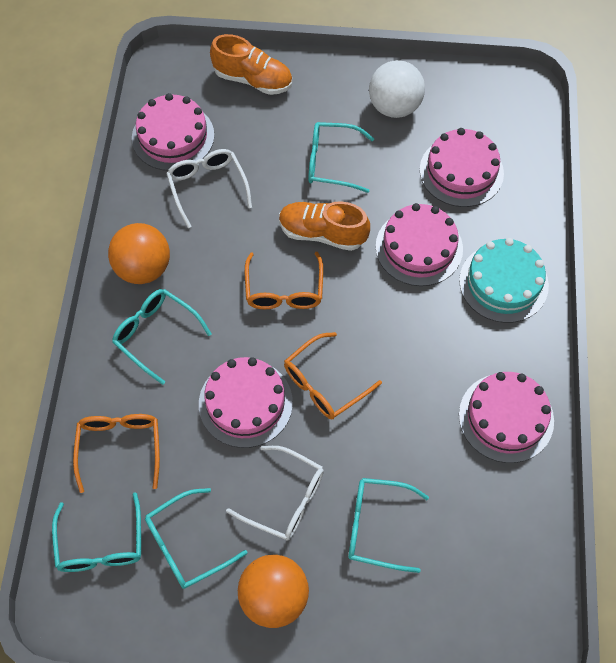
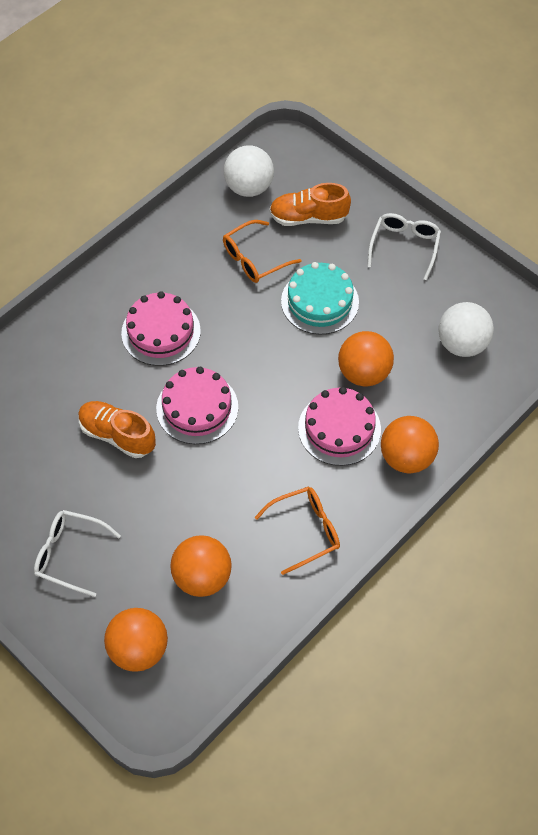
orange ball: [108,223,170,284] [238,555,309,628] = 2 -> [104,608,168,672] [171,535,232,597] [338,331,394,387] [381,416,439,474] = 4
orange glasses: [73,414,160,493] [245,252,323,309] [284,332,382,419] = 3 -> [223,220,301,283] [254,487,340,575] = 2
pink cake: [132,93,214,171] [199,357,293,448] [376,203,463,286] [420,128,504,207] [459,372,554,463] = 5 -> [121,291,201,366] [156,367,238,444] [298,387,381,466] = 3
turquoise glasses: [52,492,141,572] [112,289,212,385] [145,488,247,589] [308,122,374,193] [348,478,429,573] = 5 -> none = 0
white ball: [369,60,425,118] = 1 -> [224,146,274,197] [438,302,494,357] = 2

